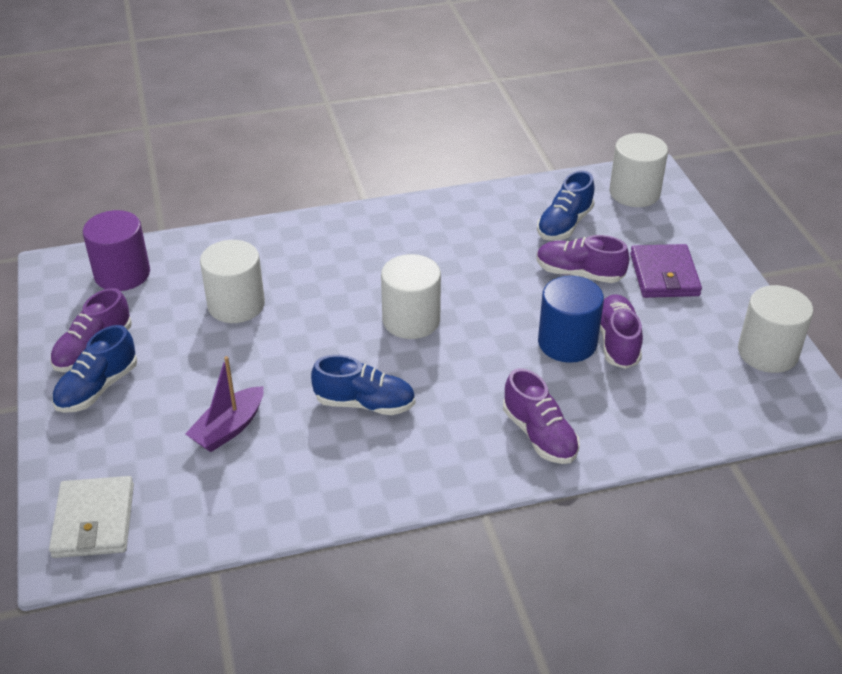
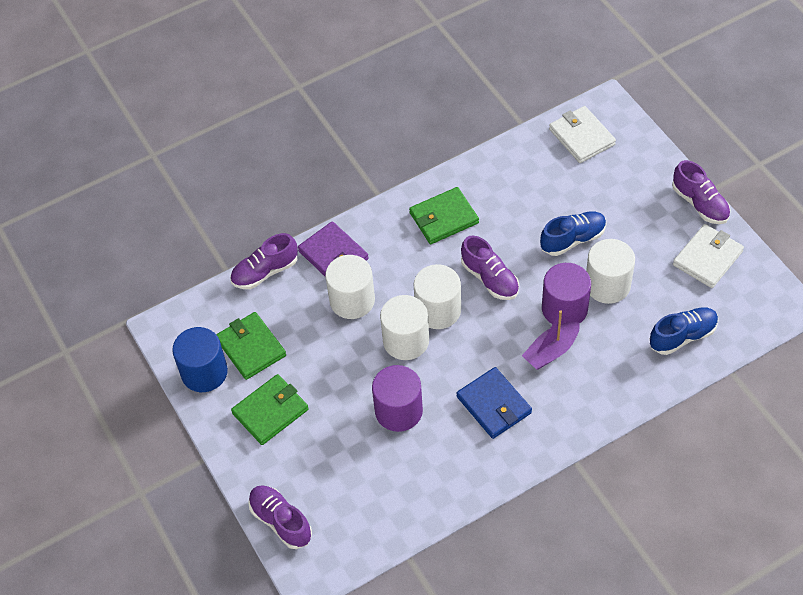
blue shoe: [52,325,137,413] [311,355,415,415] [537,170,595,241] = 3 -> [540,211,607,256] [650,307,718,355] = 2
blue wallet: none = 0 -> [456,367,532,439] = 1
green wallet: none = 0 -> [216,312,286,380] [231,374,309,445] [409,187,479,244] = 3
purple cylinder: [83,210,150,291] = 1 -> [372,365,423,432] [542,263,591,324] = 2
white wallet: [49,476,134,558] = 1 -> [549,106,616,163] [673,224,744,288] = 2

